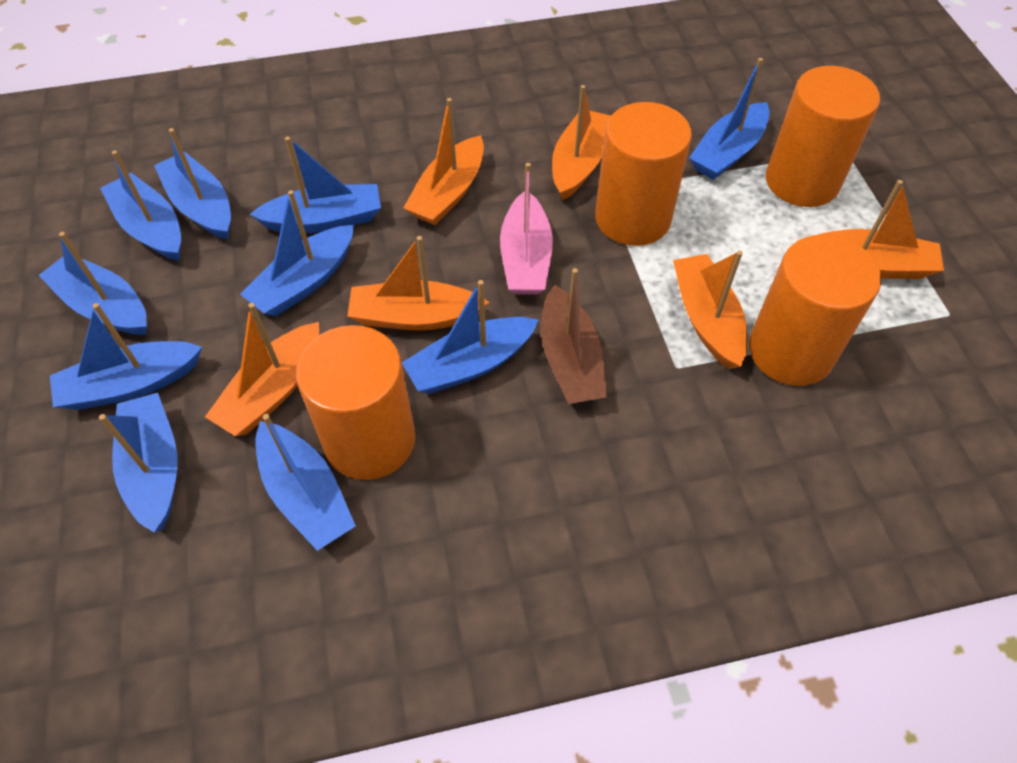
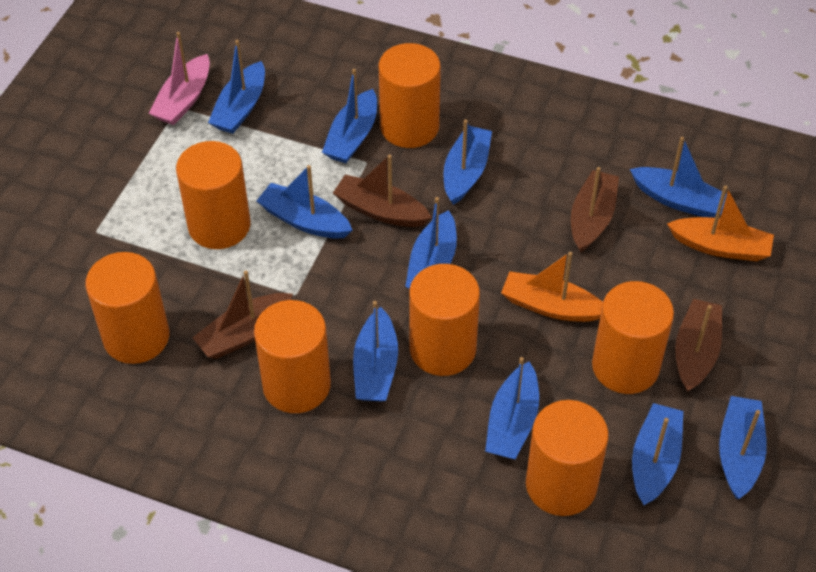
brown boat: [541,268,607,404] = 1 -> [192,271,293,359] [333,155,432,227] [571,167,619,253] [675,299,722,392] = 4
orange boat: [205,303,319,436] [347,236,489,331] [403,98,484,225] [552,85,611,200] [673,250,748,369] [818,180,944,279] = 6 -> [501,252,603,322] [667,185,774,261] = 2
orange cylinder: [296,325,415,480] [595,102,692,246] [749,235,881,386] [766,66,880,207] = 4 -> [85,252,169,364] [176,141,250,249] [254,300,331,413] [379,43,441,148] [409,264,480,376] [526,400,609,516] [592,281,674,394] = 7

